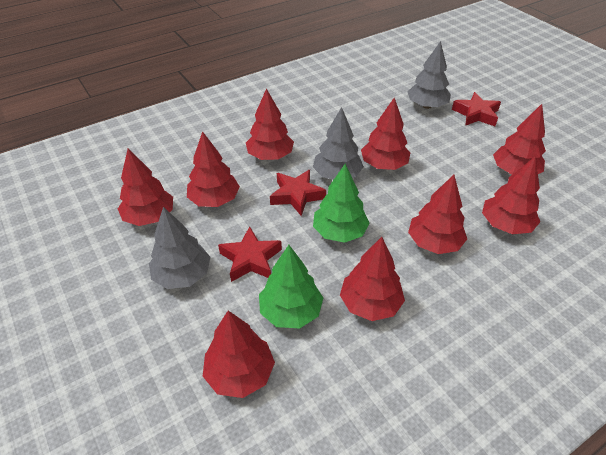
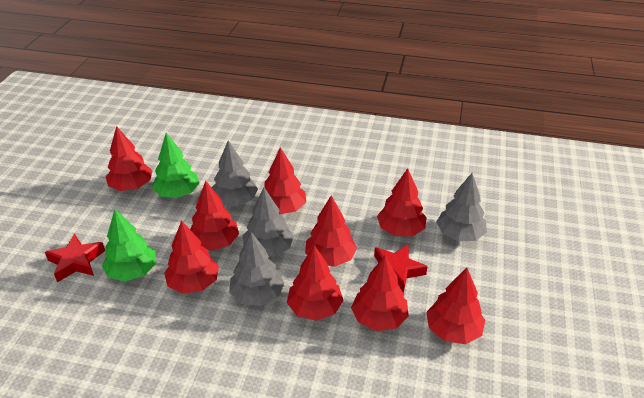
grey tree: [149,207,210,289] [313,107,364,180] [407,41,451,109] = 3 -> [211,140,258,206] [229,232,285,306] [243,187,294,257] [436,173,487,241] = 4
red star: [218,226,282,282] [270,170,326,216] [452,92,501,126] = 3 -> [45,234,105,282] [374,244,428,293] = 2

